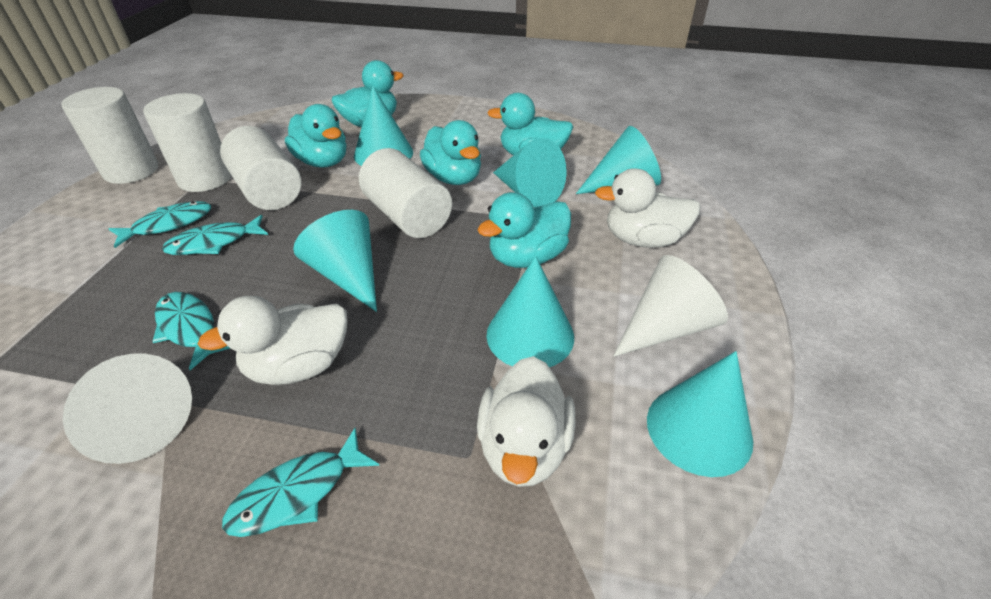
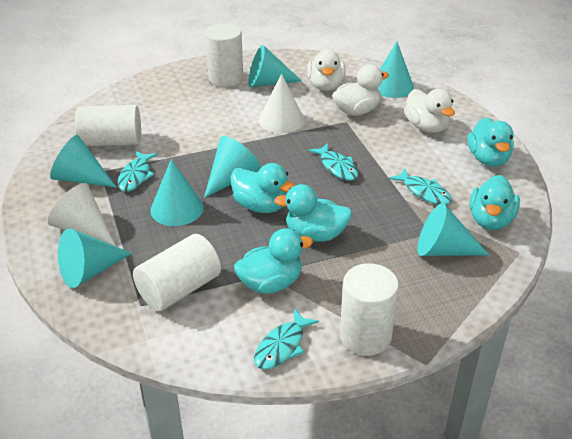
turquoise cone: [293,210,377,312] [354,86,413,166] [486,256,574,367] [493,137,567,207] [576,126,661,194] [647,351,753,477] = 6 -> [50,135,116,187] [58,228,132,288] [150,159,204,226] [204,136,261,198] [248,45,302,87] [378,42,414,98] [417,203,489,256] = 7

